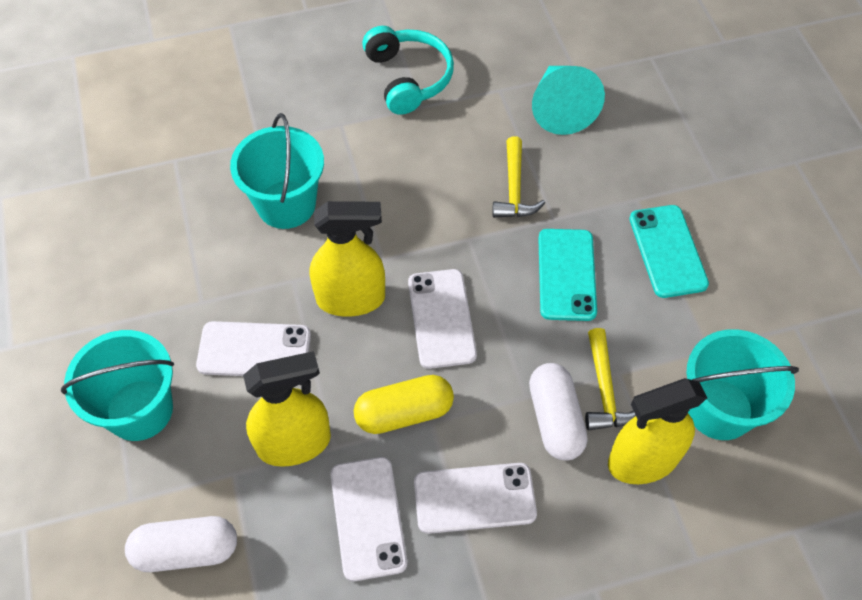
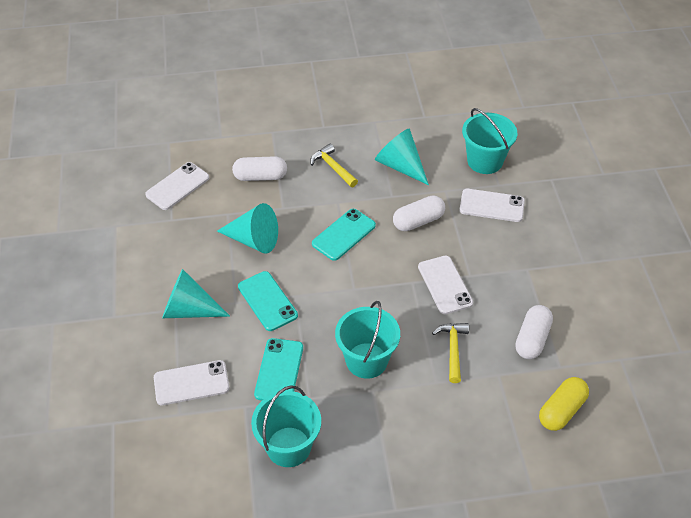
turquoise cone: [532,66,605,135] = 1 -> [162,269,230,318] [217,203,278,254] [375,129,429,185] = 3
turquoise headphones: [362,26,454,115] = 1 -> none = 0
turquoise phone: [538,229,597,321] [629,205,709,298] = 2 -> [238,271,298,331] [254,338,303,401] [312,209,376,261] = 3
white capsule: [125,516,237,572] [529,363,588,461] = 2 -> [232,156,287,181] [393,195,445,231] [515,305,553,359] = 3
yellow spray bottle: [243,351,331,467] [310,201,385,317] [608,378,707,484] = 3 -> none = 0

